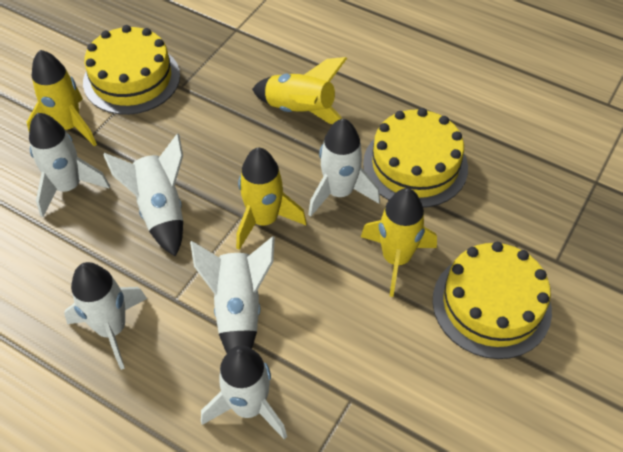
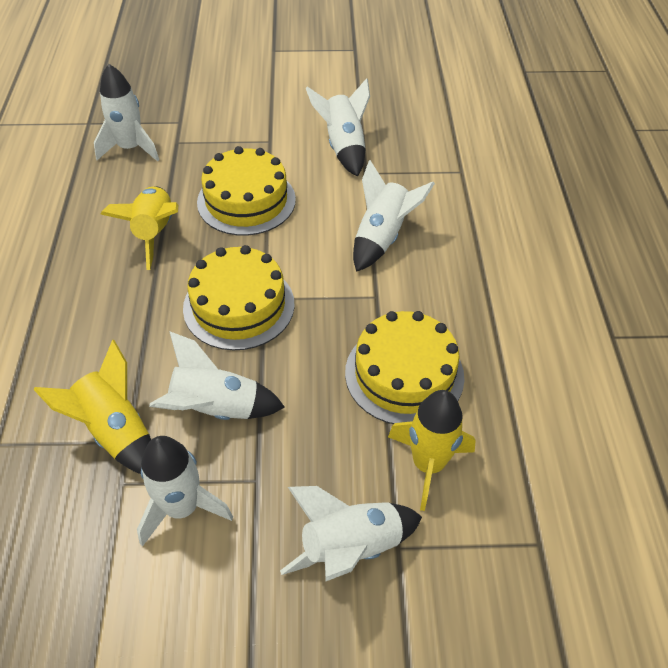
yellow rocket: [27,50,97,147] [236,148,307,250] [252,57,347,124] [361,188,437,297] = 4 -> [33,340,151,474] [101,186,178,270] [388,390,476,511] = 3

